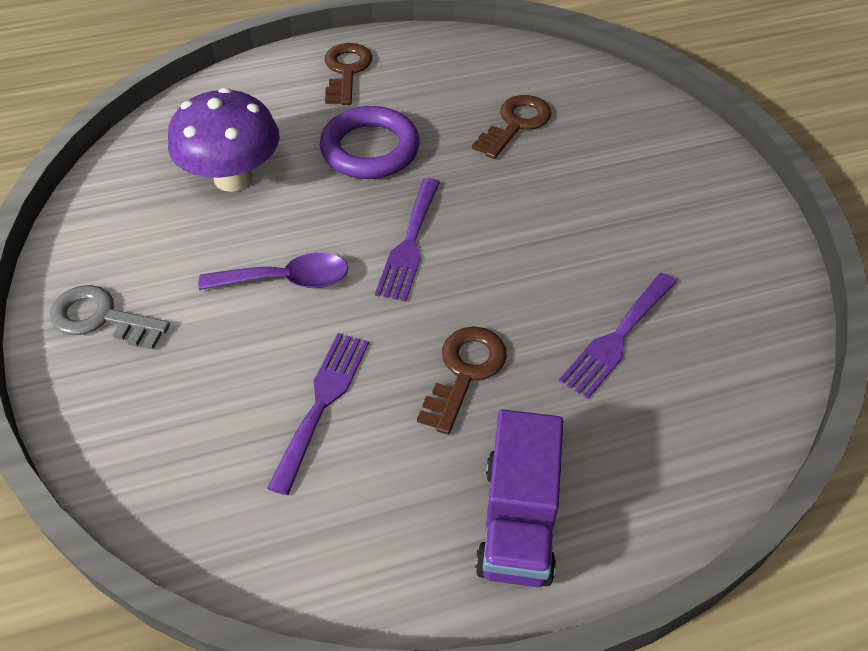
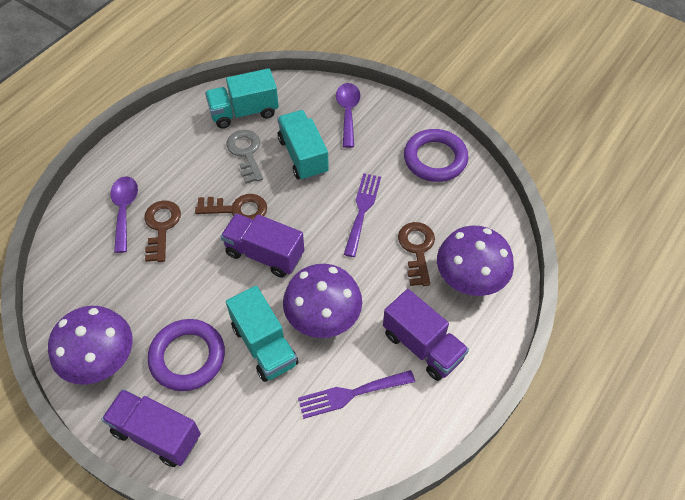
purple fork: [267,333,369,495] [375,178,440,302] [559,273,677,399] = 3 -> [298,370,415,419] [344,173,381,257] = 2
purple mushroom: [168,87,280,192] = 1 -> [48,306,133,385] [283,264,362,338] [437,225,514,296] = 3
purple ring: [320,106,420,179] = 1 -> [148,319,225,391] [404,129,468,182] = 2
purple spoon: [198,253,348,290] = 1 -> [110,176,138,253] [336,83,361,148] = 2
purple truck: [475,410,563,587] = 1 -> [101,389,201,467] [221,213,304,278] [383,289,469,381] = 3
turquoise truck: none = 0 -> [205,68,279,129] [226,286,298,382] [277,110,329,181] = 3

